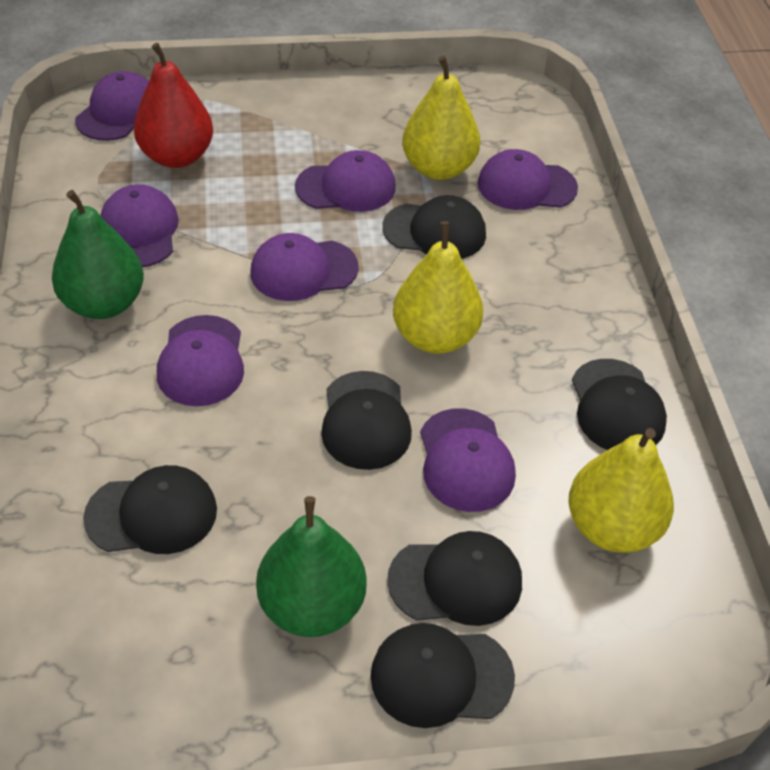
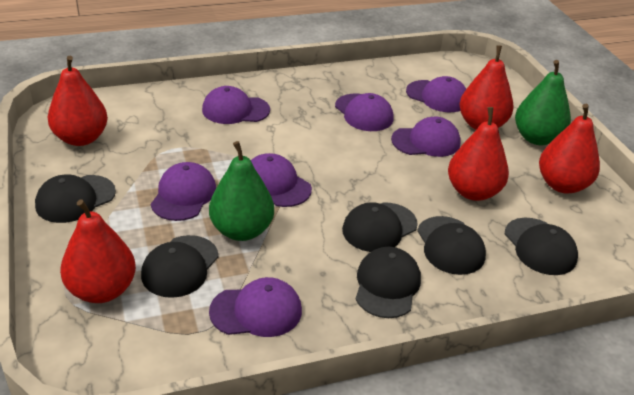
red pear: [134,43,213,168] = 1 -> [48,56,108,146] [60,199,136,303] [448,107,509,201] [459,45,514,130] [539,104,600,194] = 5
yellow pear: [393,221,483,354] [402,56,480,180] [568,428,674,553] = 3 -> none = 0

